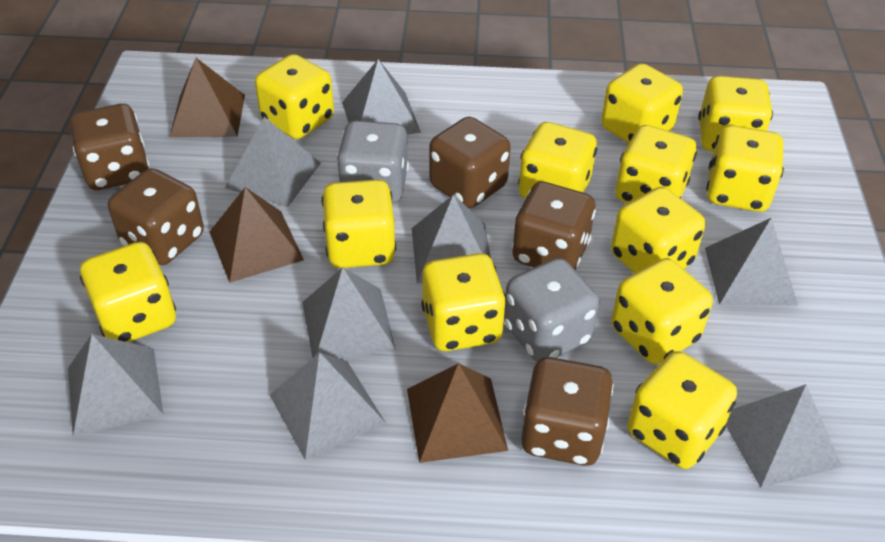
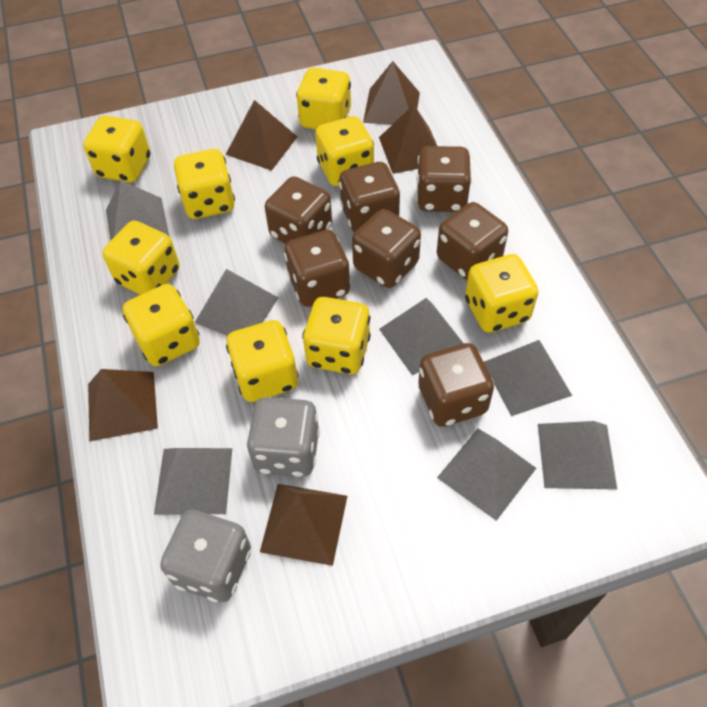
brown dice: [70,104,150,190] [108,168,204,265] [429,117,511,208] [512,181,596,270] [521,357,614,466] = 5 -> [265,176,332,244] [284,230,351,307] [339,162,400,233] [352,209,421,288] [416,146,472,212] [418,343,494,427] [437,202,508,280] = 7
brown pyramid: [170,58,245,137] [210,187,304,283] [407,363,508,463] = 3 -> [88,369,158,442] [225,100,298,171] [260,484,347,566] [363,61,420,125] [379,105,437,174] = 5
grey pyramid: [68,334,164,437] [225,117,321,207] [270,352,386,460] [302,267,396,359] [342,59,421,135] [412,194,491,283] [705,218,798,306] [726,384,842,488] = 8 -> [106,180,169,241] [154,448,232,515] [195,269,278,336] [379,298,464,376] [437,429,536,521] [484,340,572,416] [538,421,618,490] = 7
yellow dice: [80,242,176,342] [255,54,334,139] [322,179,396,268] [421,253,506,351] [518,122,597,199] [601,63,683,143] [611,187,705,273] [611,258,713,364] [616,125,697,203] [628,351,737,469] [698,76,773,152] [706,125,784,212] = 12 -> [83,116,150,183] [102,221,179,295] [123,284,200,366] [174,149,235,219] [226,320,299,402] [296,68,351,129] [302,297,371,374] [315,116,374,186] [465,254,538,333] = 9

